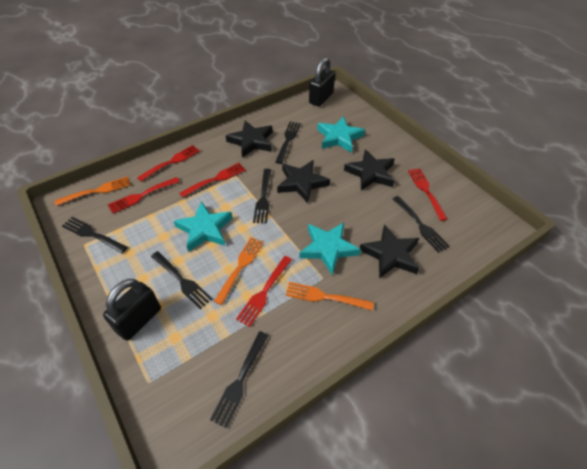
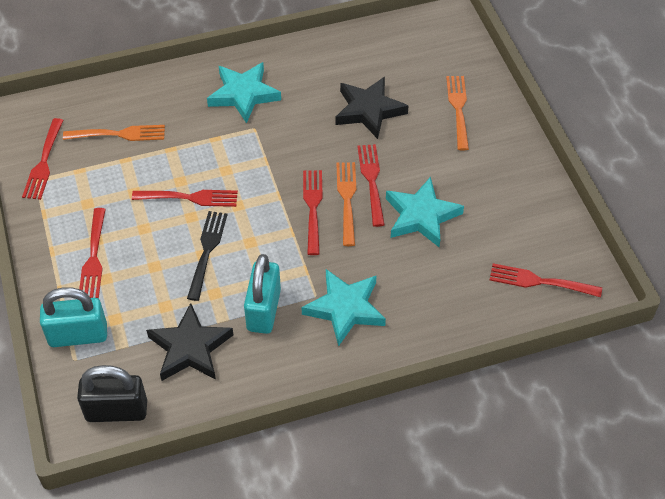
black fork: [62,217,128,253] [151,251,212,309] [210,331,268,428] [253,169,271,224] [275,122,301,164] [392,196,450,253] = 6 -> [187,211,228,301] = 1
black padlock: [103,279,161,341] [309,57,335,107] = 2 -> [77,365,147,422] = 1
black star: [225,121,273,158] [277,160,330,203] [344,149,395,191] [360,224,419,278] = 4 -> [146,303,234,381] [335,77,408,139] = 2
red fork: [108,177,180,214] [137,145,200,181] [180,163,246,197] [236,256,292,327] [408,168,448,221] = 5 -> [22,118,63,200] [79,208,106,299] [132,190,238,207] [303,170,323,255] [357,144,385,227] [490,263,602,297] = 6
turquoise padlock: none = 0 -> [40,287,107,347] [244,254,281,334] = 2

